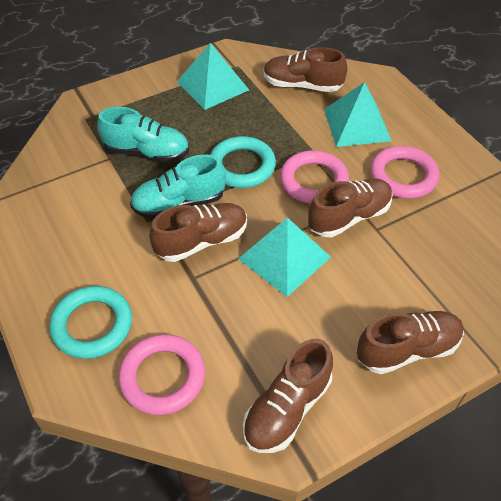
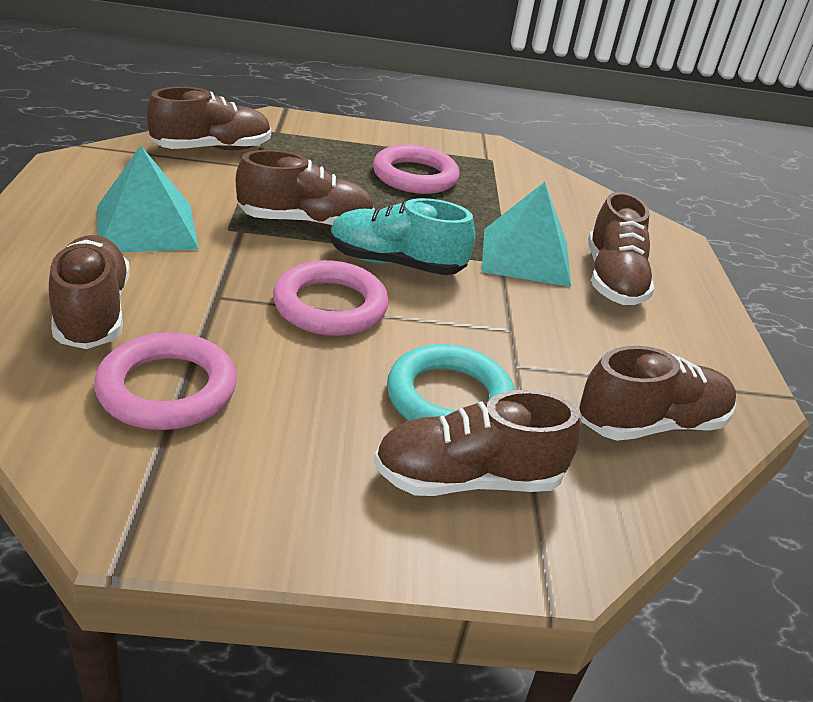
brown shoe: [149,203,247,262] [243,339,333,453] [263,47,347,92] [308,178,393,237] [357,311,464,374] = 5 -> [49,235,130,349] [147,87,271,150] [236,150,375,228] [374,390,581,496] [579,346,736,441] [588,192,655,305] = 6
turquoise pyramid: [177,43,249,110] [238,218,331,297] [324,82,392,147] = 3 -> [97,146,199,252] [482,182,571,287] = 2
turquoise ring: [49,286,132,359] [210,136,276,188] = 2 -> [387,344,515,421] = 1
turquoise shoe: [97,107,189,162] [130,155,226,219] = 2 -> [330,198,475,275] = 1

